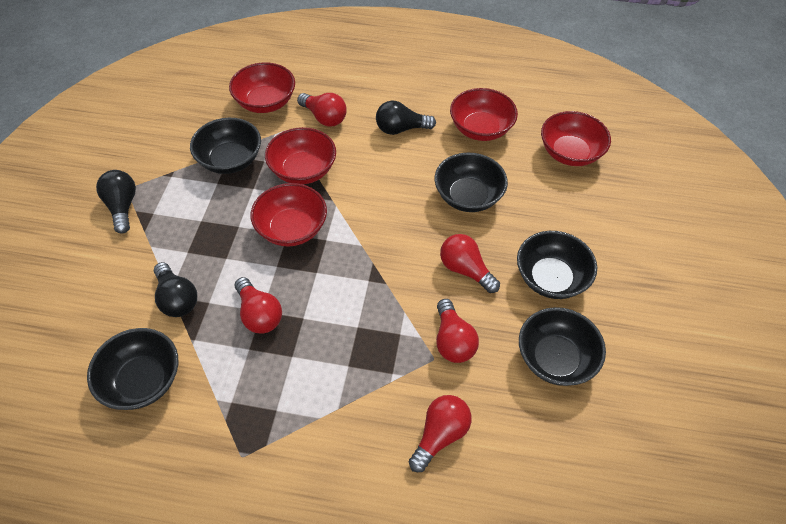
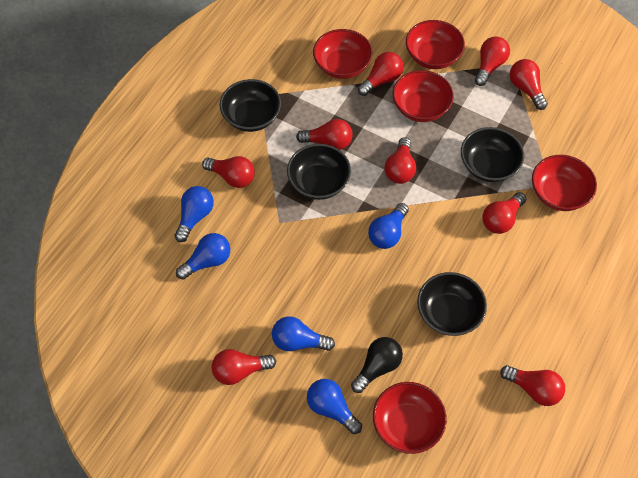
black bowl: [87,328,178,410] [190,118,261,174] [434,153,508,212] [517,231,597,299] [519,307,606,386] = 5 -> [220,79,281,132] [287,144,351,200] [417,272,487,336] [461,127,524,182] = 4
black light bulb: [96,170,136,234] [154,262,197,317] [376,100,436,135] = 3 -> [351,337,403,393] = 1
blue light bulb: none = 0 -> [174,186,214,242] [176,233,230,280] [272,316,335,351] [307,379,362,434] [368,203,409,249] = 5
red light bulb: [235,277,282,334] [297,93,347,127] [409,395,472,472] [436,299,479,363] [440,234,500,293] = 5 -> [202,156,255,188] [211,349,276,385] [296,119,353,150] [358,52,403,96] [385,137,416,184] [475,36,510,86] [483,192,526,234] [500,365,565,406] [510,59,548,110] = 9

